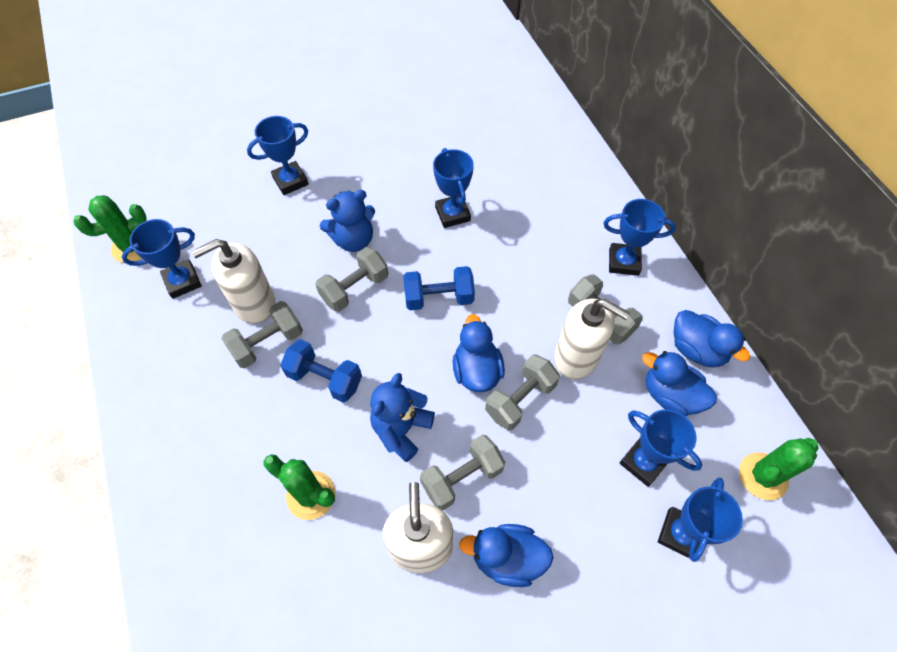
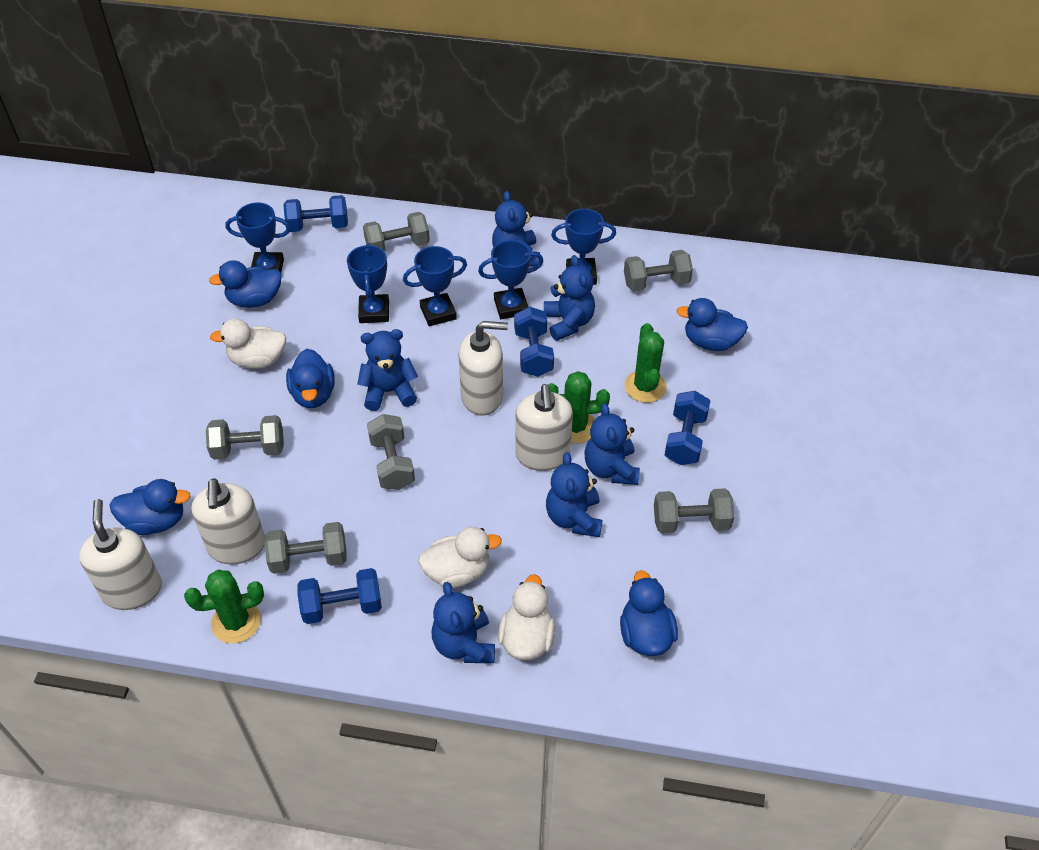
blue duck: [453,314,505,392] [459,524,554,587] [642,351,717,416] [674,310,750,368] = 4 -> [109,479,190,535] [209,260,282,308] [286,349,335,408] [620,570,678,656] [676,298,748,351] = 5
blue dumbbell: [280,339,362,403] [403,266,475,310] = 2 -> [283,195,348,232] [297,568,382,624] [514,307,554,377] [665,391,710,465] = 4
blue teddy bear: [320,190,375,252] [370,373,435,462] = 2 -> [357,329,418,411] [431,582,495,663] [492,191,540,267] [544,255,595,341] [546,452,602,537] [584,403,640,485] = 6
blue trophy: [122,219,202,299] [247,116,309,195] [433,148,474,228] [603,199,676,276] [619,409,702,487] [658,478,743,562] = 6 -> [225,202,291,272] [347,243,389,323] [403,246,467,326] [478,240,544,319] [551,209,616,285] = 5
grey dumbbell: [221,301,303,368] [315,247,388,312] [420,435,505,511] [485,355,560,430] [568,274,643,344] = 5 -> [206,415,284,460] [264,522,347,574] [363,212,430,252] [367,414,415,490] [624,250,693,291] [654,488,735,534] = 6
white duck: none = 0 -> [210,319,286,369] [418,527,502,588] [498,574,555,660] = 3
white soap dispenser: [192,239,275,324] [382,482,453,573] [554,299,630,379] = 3 -> [79,499,162,610] [191,478,265,565] [458,321,508,416] [516,384,573,471] = 4

